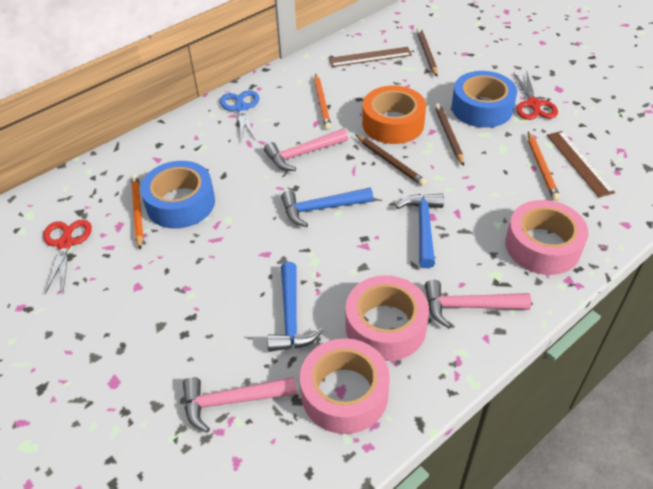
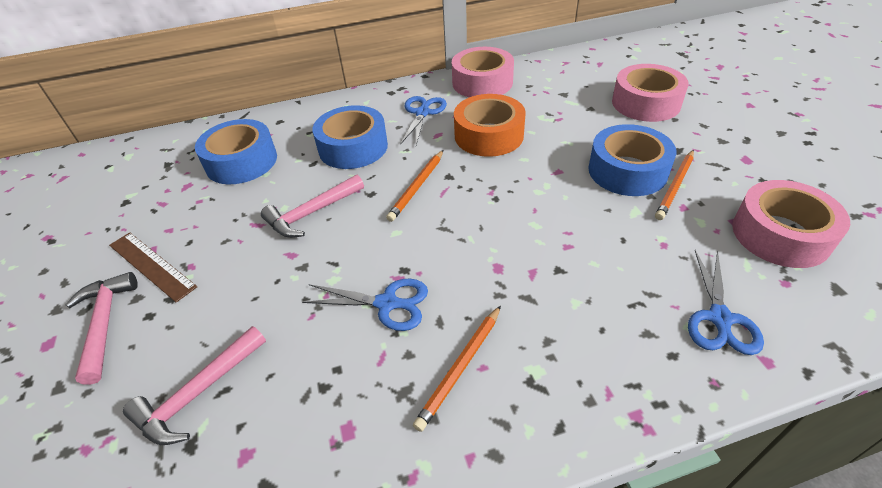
blue hammer: [267,262,323,352] [281,188,373,227] [396,194,444,268] = 3 -> none = 0
blue scissors: [220,90,259,141] = 1 -> [302,279,428,331] [400,96,447,145] [688,250,764,355] = 3
blue tape: [140,161,215,228] [451,71,517,128] = 2 -> [195,119,277,184] [312,105,388,169] [588,124,676,196] = 3
brown pencil: [355,134,427,186] [416,28,438,76] [434,103,464,166] = 3 -> none = 0
brown ruler: [329,47,412,67] [547,131,615,197] = 2 -> [109,232,197,303] = 1
red scissors: [43,219,92,294] [513,72,558,120] = 2 -> none = 0

